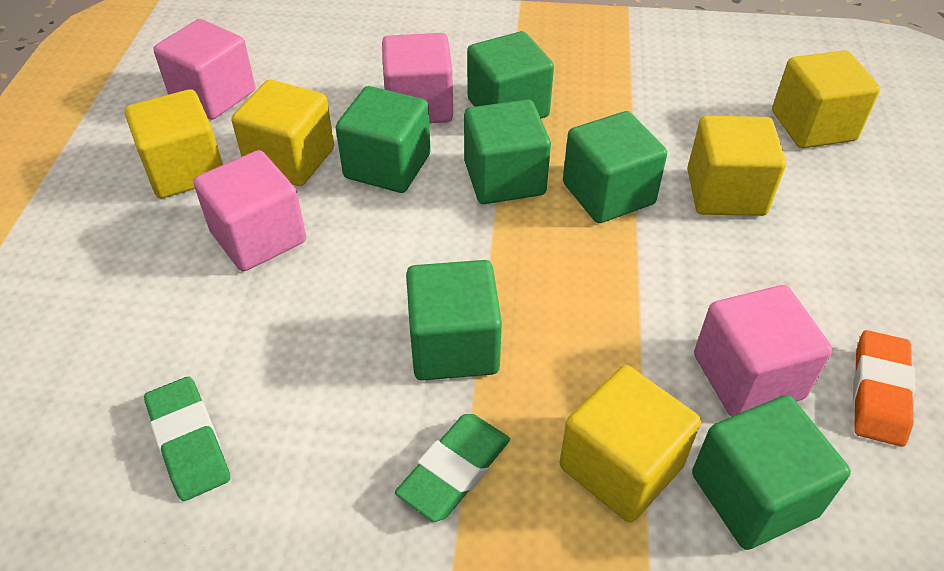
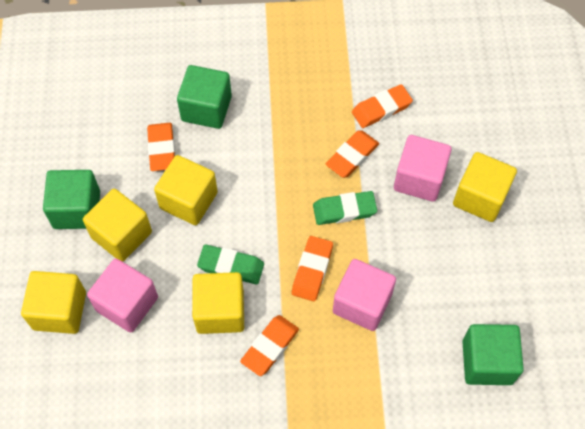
green cube: [336,86,431,193] [406,260,502,381] [464,99,551,204] [467,31,554,118] [563,111,667,223] [692,395,851,550] = 6 -> [43,170,100,229] [177,65,232,129] [462,324,524,385] = 3
orange eraser: [853,330,915,447] = 1 -> [147,123,175,171] [240,315,299,376] [292,236,333,301] [325,130,379,178] [352,84,413,128] = 5
pink cube: [153,19,255,120] [193,150,306,271] [382,33,453,123] [694,285,832,417] = 4 -> [87,258,158,332] [333,259,396,331] [394,135,452,202] = 3

